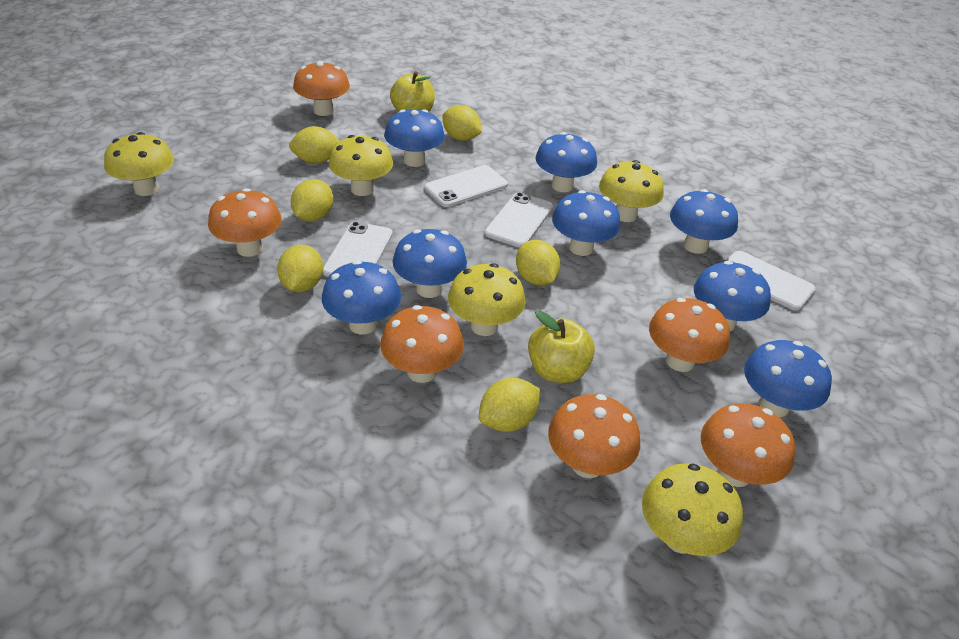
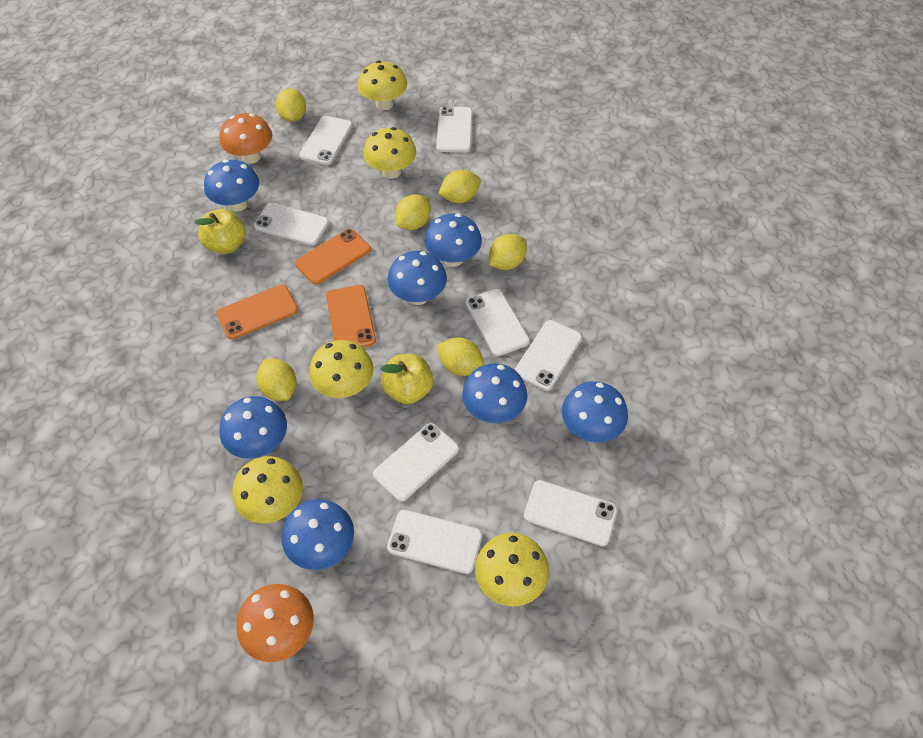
blue mushroom: [322,261,401,334] [384,109,445,167] [393,229,467,298] [535,132,597,192] [552,190,620,256] [670,189,738,254] [694,261,771,331] [744,340,832,417] = 8 -> [204,159,259,212] [220,396,287,459] [282,499,354,570] [388,251,447,305] [424,213,482,267] [462,363,527,423] [562,381,628,442] = 7
orange mushroom: [208,188,282,257] [293,61,350,116] [380,305,464,383] [548,394,640,478] [649,298,730,372] [701,403,795,487] = 6 -> [220,113,272,164] [236,584,314,662] = 2
orange phone: none = 0 -> [216,284,298,340] [295,229,371,285] [326,285,376,347] = 3
white phone: [323,222,393,277] [425,165,508,207] [485,192,553,247] [726,251,816,311] = 4 -> [254,203,329,246] [299,116,353,165] [373,423,459,502] [387,510,482,574] [436,106,473,153] [465,289,530,356] [515,320,582,391] [524,480,617,546] = 8

